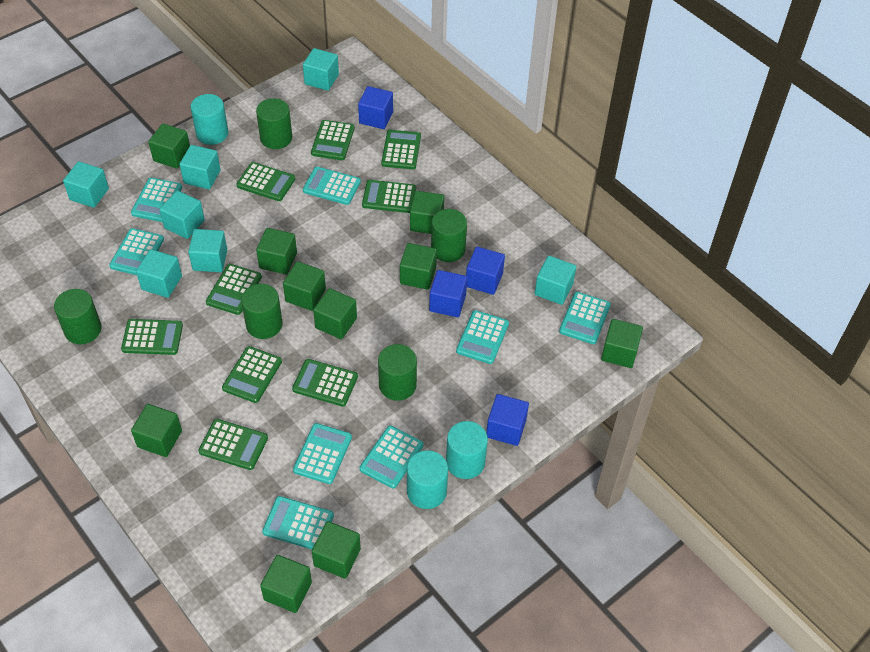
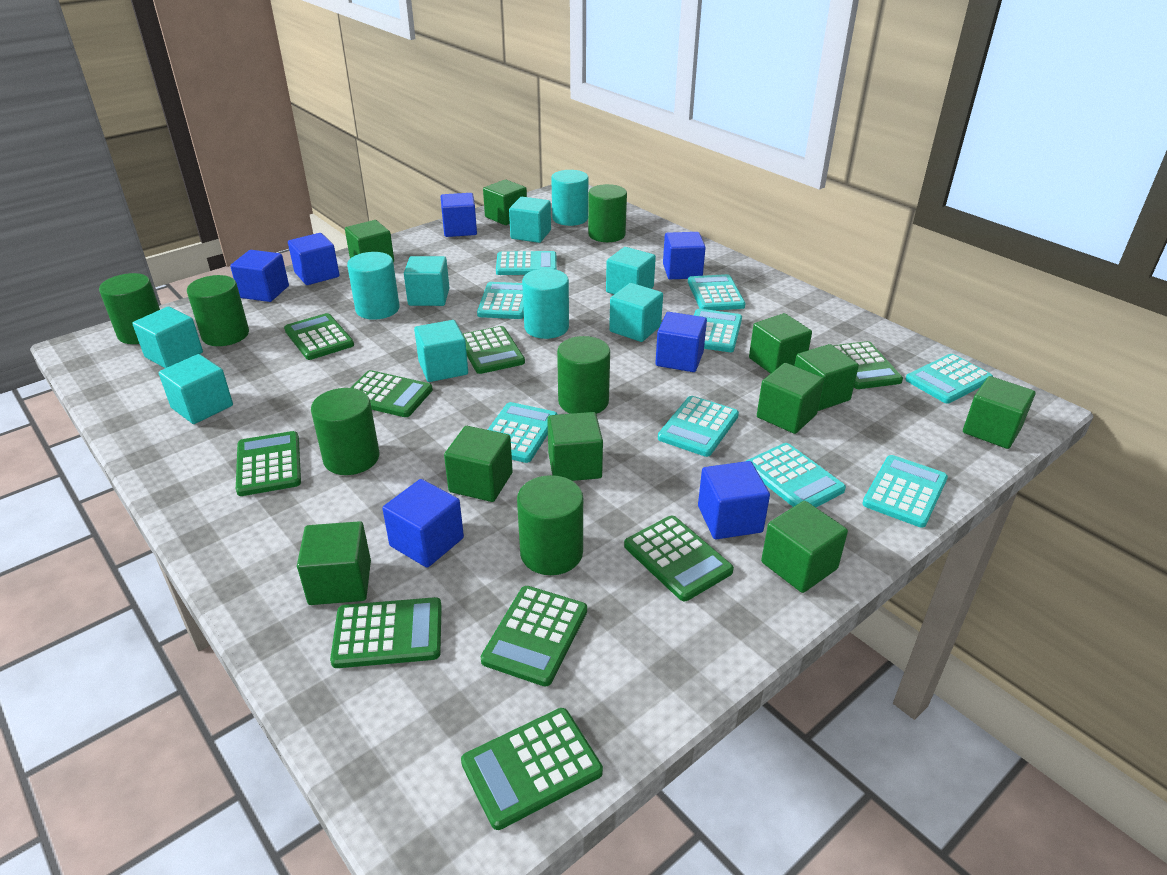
blue cube: [358,86,393,129] [429,270,467,317] [466,247,505,295] [486,394,529,446] = 4 -> [230,250,289,302] [288,233,340,285] [382,479,464,568] [441,193,477,237] [655,312,707,372] [663,232,706,279] [698,461,770,539] = 7
green cylinder: [54,289,102,344] [241,284,283,339] [256,98,292,149] [378,344,417,401] [431,209,467,262] = 5 -> [99,273,160,344] [187,275,249,346] [311,388,380,475] [517,475,583,575] [557,336,610,414] [588,184,627,242] = 6
turquoise calculator: [109,228,164,275] [131,178,182,222] [262,496,334,549] [293,423,352,484] [303,167,361,205] [360,426,423,488] [456,310,509,364] [559,292,611,344] = 8 -> [477,282,524,319] [488,402,558,463] [496,251,557,275] [658,396,739,457] [688,274,746,310] [694,309,742,352] [746,443,846,507] [862,455,948,528] [905,354,993,404] = 9

